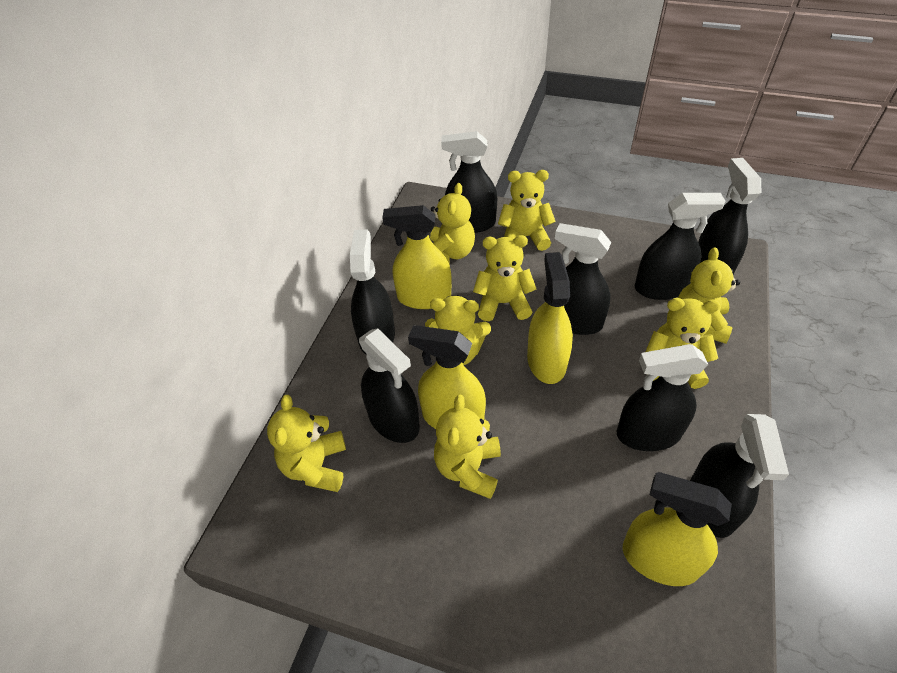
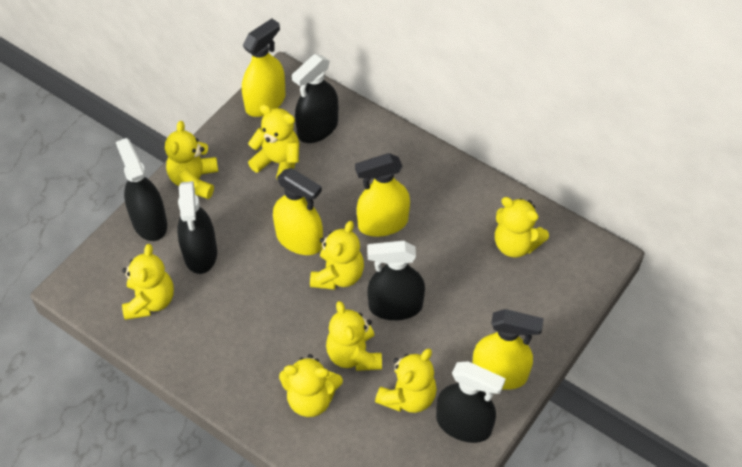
black spray bottle: [350,230,395,354] [359,328,420,443] [441,131,497,233] [555,223,611,335] [616,344,708,451] [635,193,726,300] [690,414,789,538] [698,158,762,274] = 8 -> [116,138,167,241] [177,181,217,274] [292,54,338,143] [367,241,425,320] [436,361,506,443] = 5

